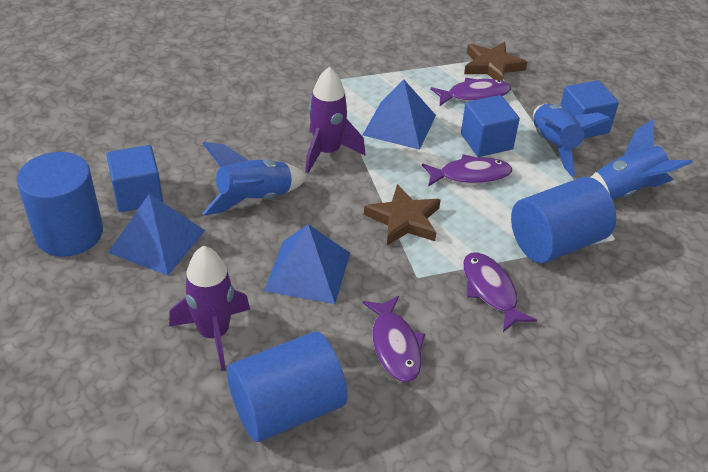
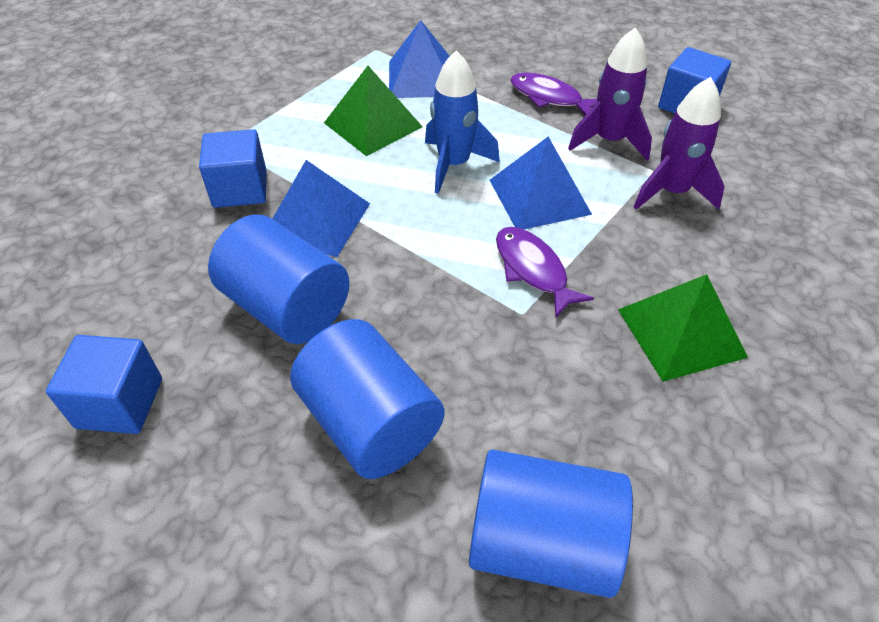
blue rocket: [202,142,307,216] [533,104,611,177] [591,119,693,200] = 3 -> [425,50,500,194] = 1
brown star: [364,184,441,245] [464,42,527,81] = 2 -> none = 0
green pyramid: none = 0 -> [324,66,423,156] [618,274,748,382] = 2
purple fish: [362,296,425,382] [422,154,512,187] [430,78,511,106] [463,252,537,332] = 4 -> [496,227,594,318] [510,72,597,116] = 2

